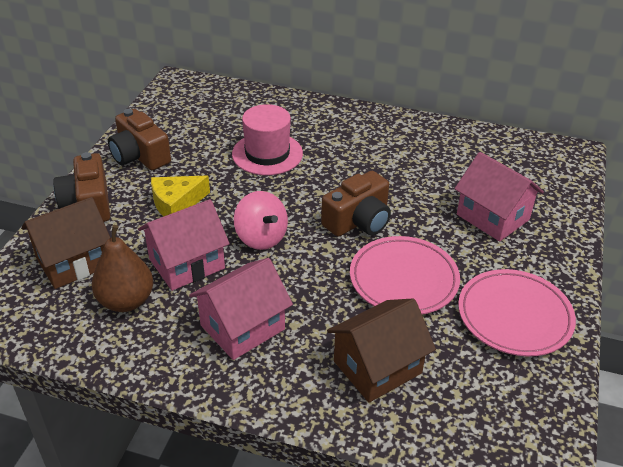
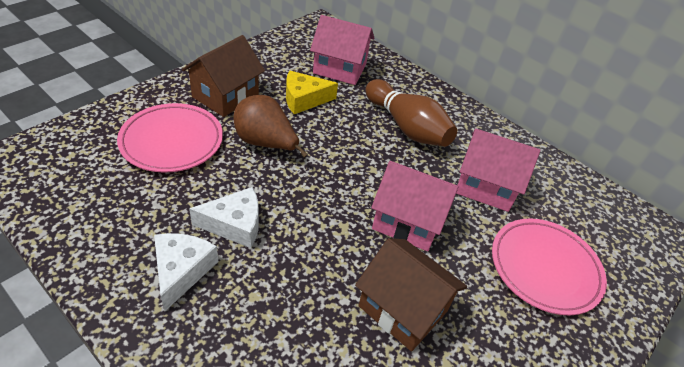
brown bowling pin: none = 0 -> [365,79,457,147] = 1
brown camera: [53,152,110,222] [108,109,171,170] [321,171,391,237] = 3 -> none = 0
pink hat: [232,104,303,175] = 1 -> none = 0
pink spinning top: [234,191,288,250] = 1 -> none = 0
white cheese: none = 0 -> [154,233,219,311] [189,187,259,248] = 2

